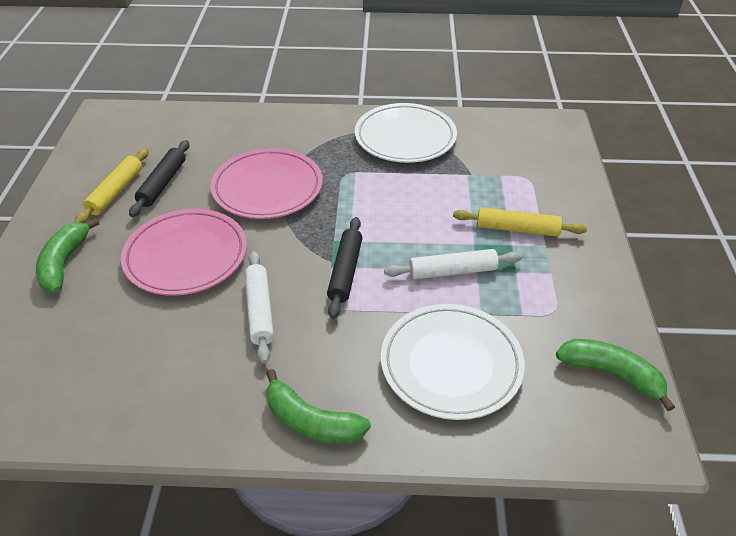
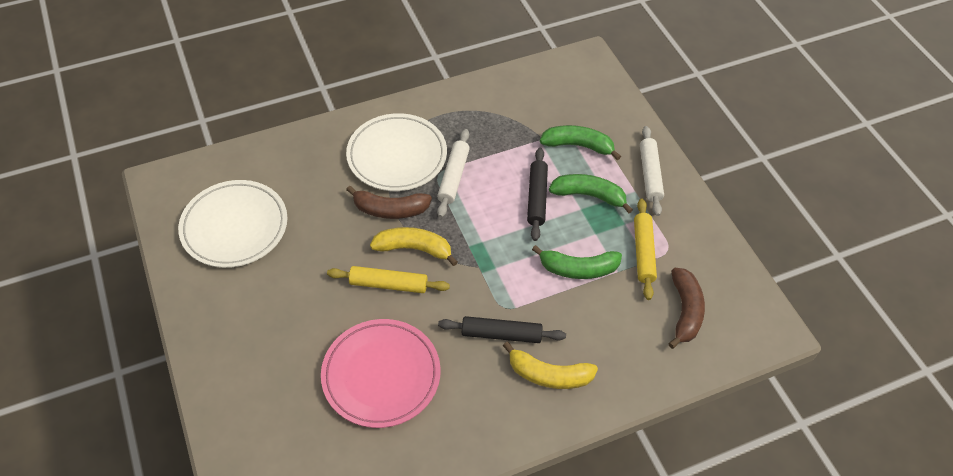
brown banana: none = 0 -> [346,186,432,219] [668,268,705,349] = 2
pink plate: [121,209,247,296] [210,148,323,219] = 2 -> [321,319,441,428] = 1
yellow banana: none = 0 -> [370,227,458,266] [503,342,598,389] = 2

